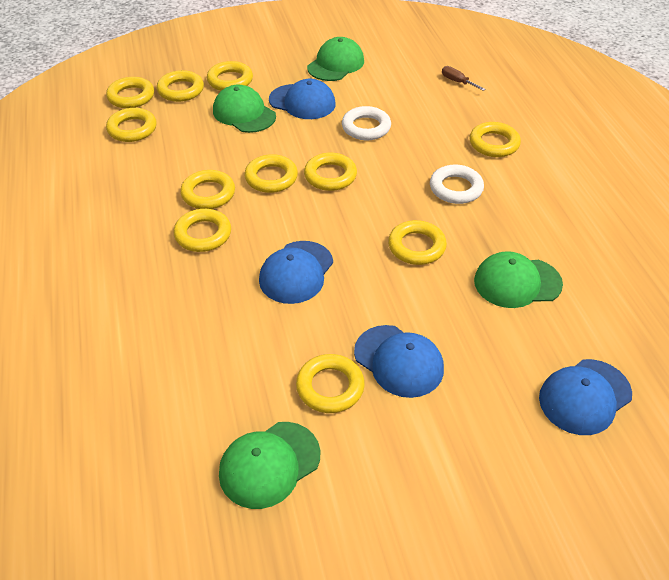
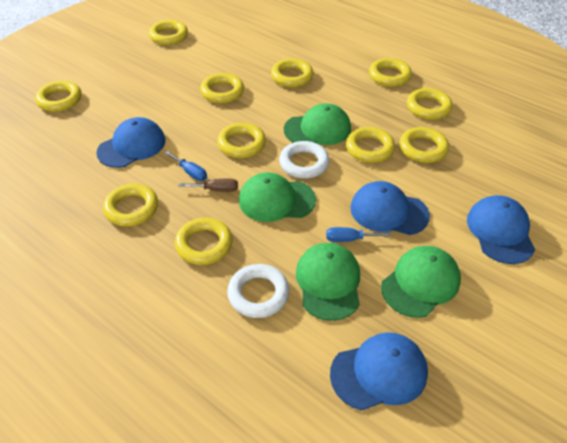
blue screwdriver: none = 0 -> [165,151,207,181] [326,227,391,242] = 2

